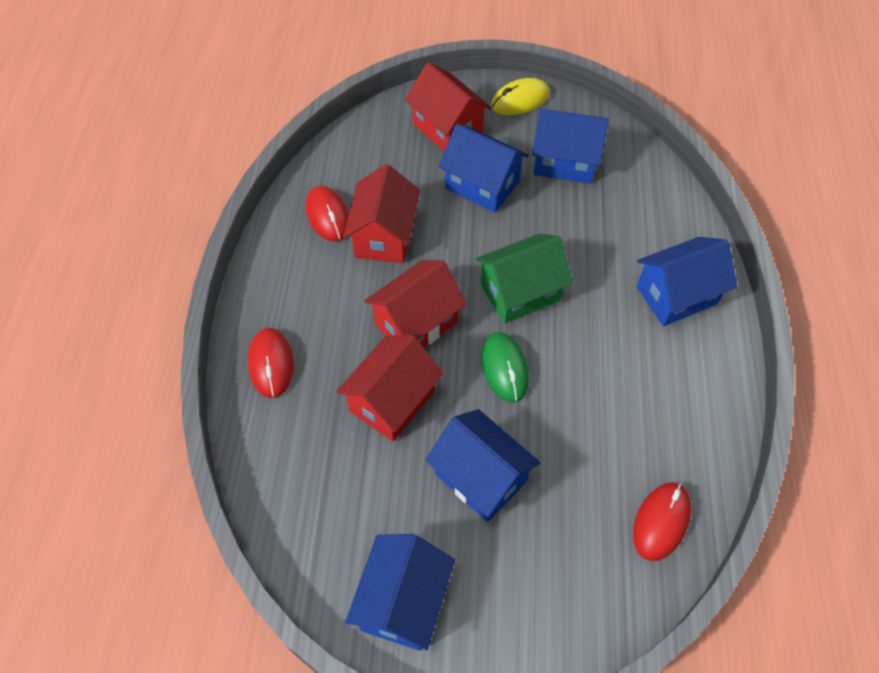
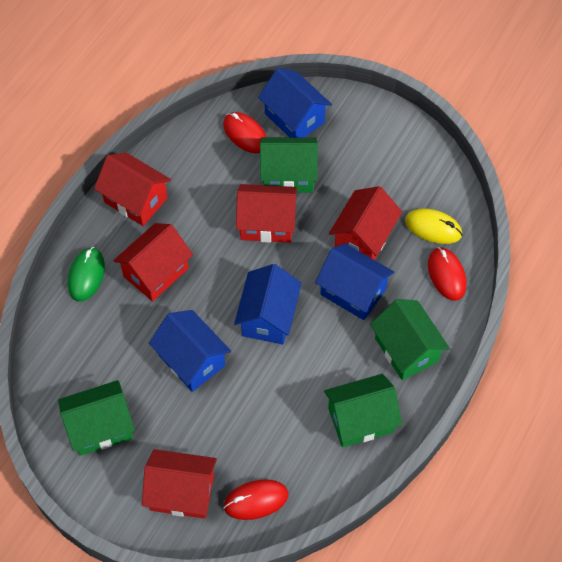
blue house: [345,534,455,651] [426,409,540,522] [439,124,529,213] [532,108,609,184] [636,237,737,326] = 5 -> [149,310,231,392] [234,264,302,345] [258,68,332,137] [315,243,394,320] = 4
green house: [476,234,573,324] = 1 -> [58,380,135,456] [260,137,318,192] [324,374,402,447] [370,299,450,380] = 4
red house: [336,335,444,442] [343,164,420,264] [364,260,467,347] [405,62,492,152] = 4 -> [94,153,171,226] [113,223,193,301] [142,449,217,519] [236,184,297,243] [329,186,402,260] = 5

